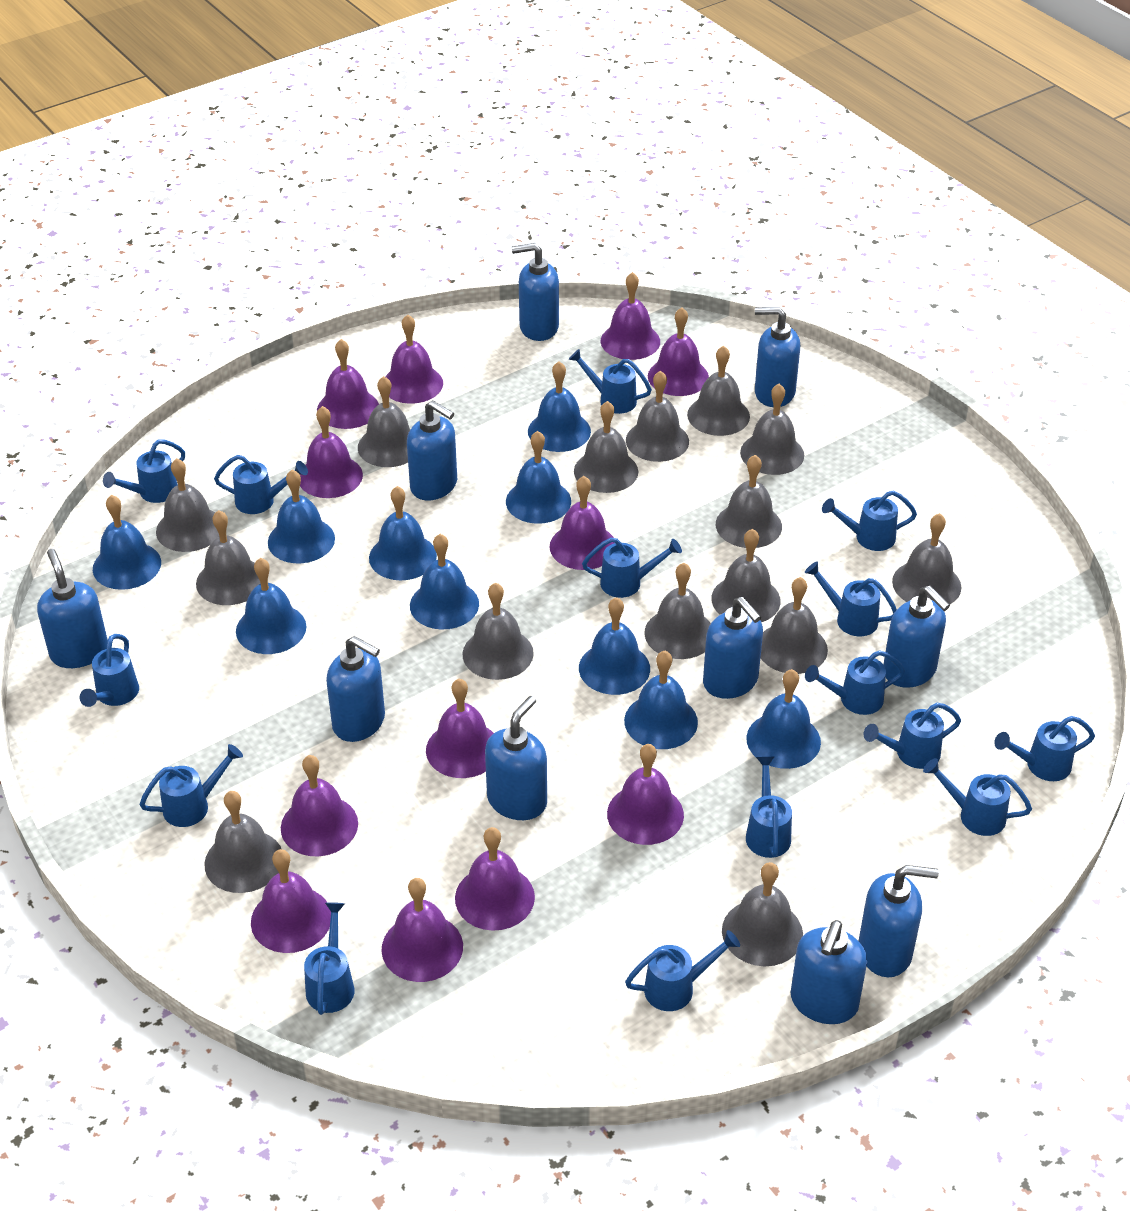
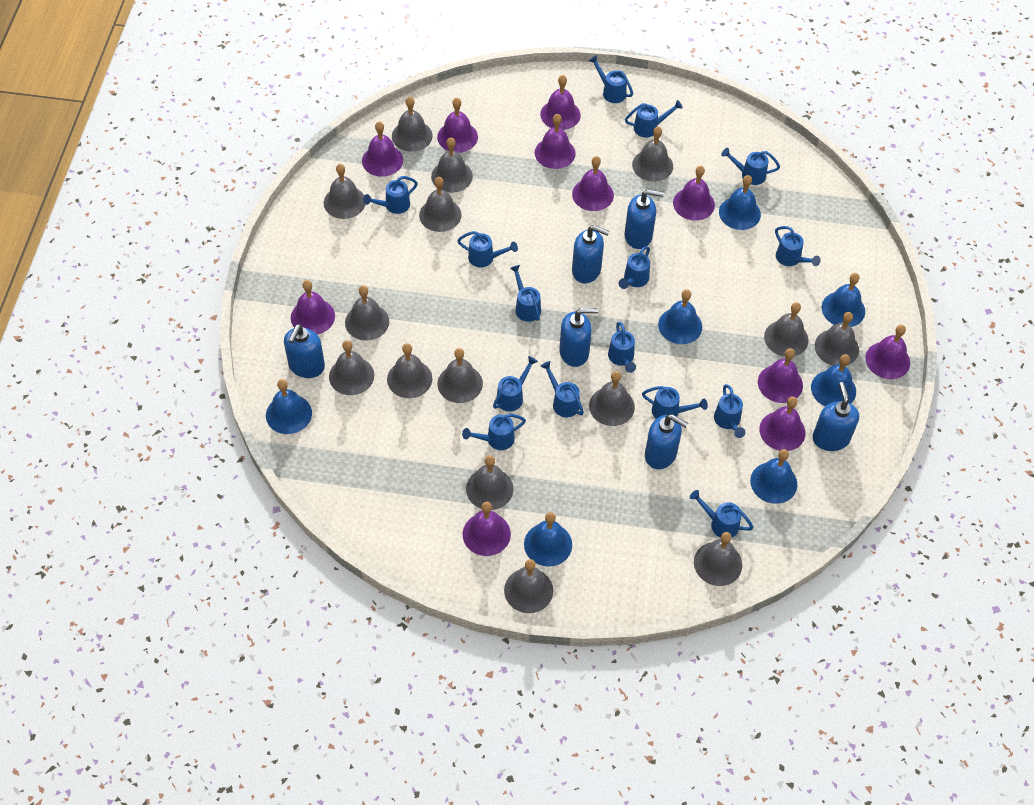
blue bell: [93,495,161,590] [236,558,306,654] [268,470,335,563] [369,486,437,580] [410,534,479,630] [506,431,571,524] [528,361,591,452] [579,597,650,695] [624,650,698,749] [746,669,821,769] = 10 -> [266,379,312,434] [524,512,572,567] [658,289,702,344] [719,175,761,230] [750,449,797,504] [811,354,856,406] [822,273,865,327] = 7
blue soap dispenser: [37,549,108,668] [326,636,385,742] [407,400,457,501] [485,696,547,820] [512,243,559,341] [703,597,763,699] [755,307,800,407] [791,920,867,1024] [859,865,939,977] [883,586,950,688] = 10 -> [284,324,325,378] [559,308,598,367] [572,225,610,284] [625,189,664,249] [645,414,688,469] [813,382,859,451] = 6
purple bell: [251,849,331,953] [281,755,358,856] [300,406,363,498] [317,339,379,429] [382,878,463,982] [385,314,443,404] [426,679,494,778] [455,827,535,931] [550,476,614,570] [601,272,660,360] [607,744,684,845] [648,307,709,396] = 12 -> [291,280,335,335] [362,121,403,177] [437,98,478,153] [463,502,511,556] [535,114,576,169] [540,75,581,130] [572,156,614,211] [673,166,715,220] [758,348,803,403] [759,397,805,451] [865,325,910,379] = 11

